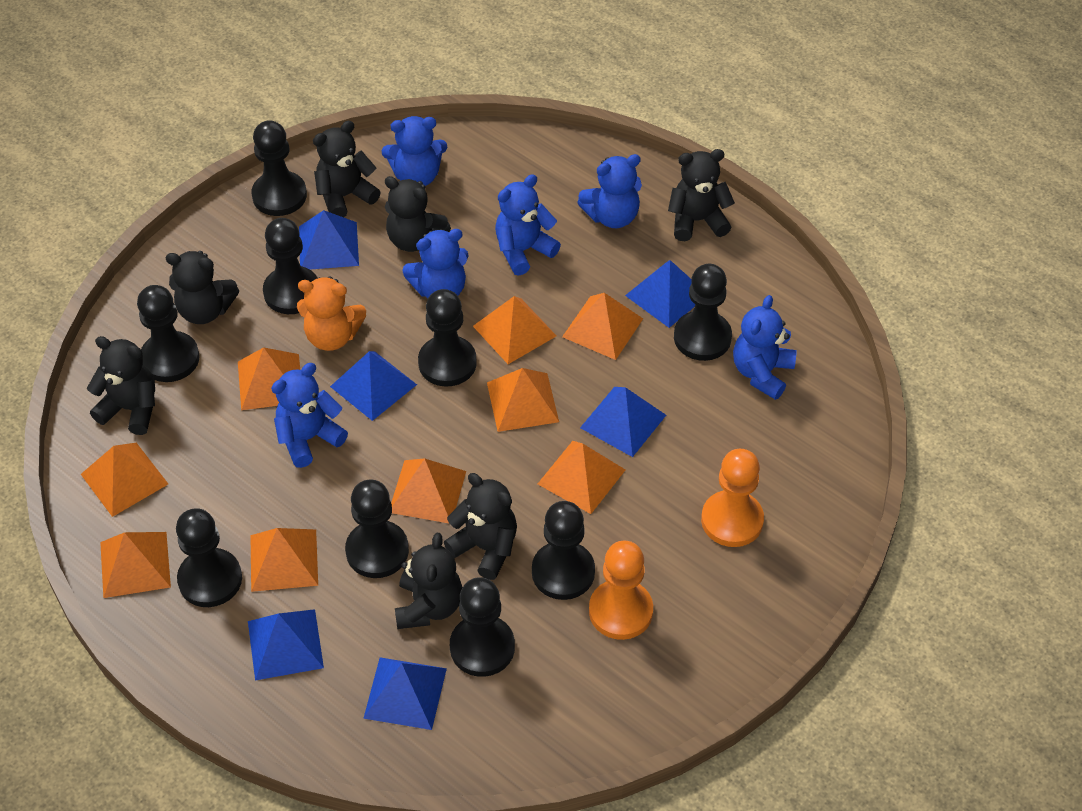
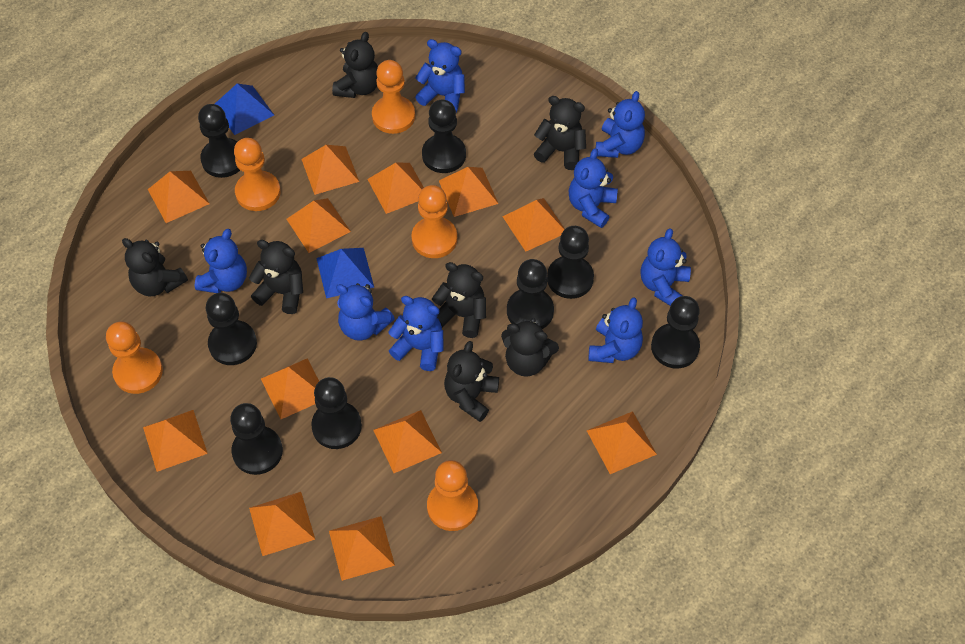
black pawn: [137,285,199,382] [176,508,242,607] [251,120,307,216] [263,218,318,314] [345,480,409,578] [418,289,477,387] [450,577,515,677] [532,501,595,600] [674,264,732,361] = 9 -> [198,104,240,178] [206,293,257,365] [230,403,283,475] [311,377,362,449] [422,99,466,173] [507,259,554,329] [547,226,594,299] [651,296,700,368] = 8
blue pyramid: [248,609,324,681] [299,210,359,270] [330,351,417,421] [363,657,447,730] [580,387,666,457] [625,260,695,328] = 6 -> [215,83,274,135] [316,248,374,298] = 2
blue teddy bear: [271,363,348,468] [382,116,447,186] [402,229,469,298] [495,174,561,276] [577,154,642,228] [733,295,797,400] = 6 -> [195,229,247,293] [336,283,395,341] [389,296,444,371] [415,39,465,113] [569,148,618,228] [588,297,643,363] [596,91,645,158] [640,229,691,306] = 8
orange pawn: [589,540,653,640] [701,449,764,547] = 2 -> [106,321,163,394] [234,138,281,211] [372,60,415,134] [412,185,457,258] [427,460,478,531] = 5
orange pyramid: [81,443,168,517] [100,532,171,598] [238,347,300,410] [250,528,318,592] [391,458,466,523] [473,296,557,364] [487,368,559,432] [538,441,625,514] [562,293,643,360] = 9 -> [143,410,208,472] [148,171,210,223] [249,492,315,556] [261,358,319,419] [286,198,351,253] [301,145,359,195] [329,516,395,581] [367,163,424,214] [373,410,442,473] [439,167,498,217] [503,198,565,252] [587,411,657,474] = 12
orange teddy bear: [297,277,366,351] = 1 -> none = 0

